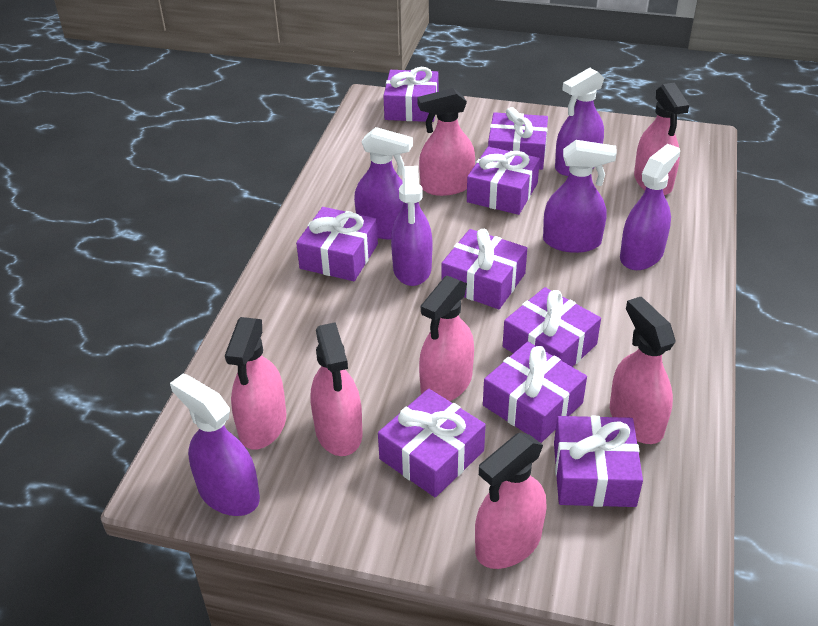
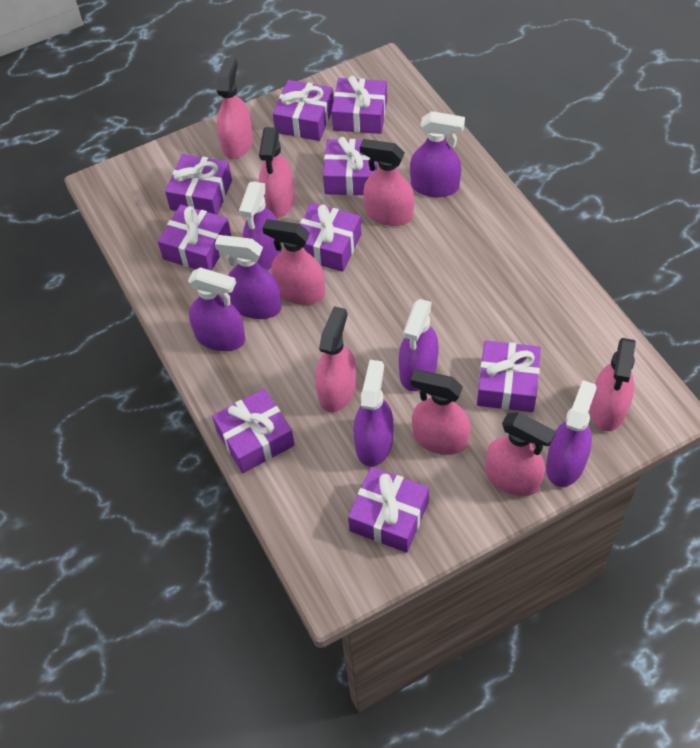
pink spray bottle: [225,317,286,450] [311,322,363,456] [417,88,475,196] [419,275,474,401] [475,433,547,569] [610,297,676,444] [634,83,689,195] = 7 -> [216,58,253,159] [259,127,295,218] [262,219,325,305] [315,306,356,412] [360,139,414,226] [411,370,471,455] [485,412,556,496] [590,338,636,431] = 8
purple spray bottle: [170,373,260,516] [354,127,413,240] [391,166,432,286] [543,140,617,253] [555,68,604,176] [620,144,680,270] = 6 -> [188,267,246,351] [215,235,282,319] [239,181,281,271] [354,360,394,467] [399,299,439,391] [410,111,465,197] [546,380,597,487] = 7

